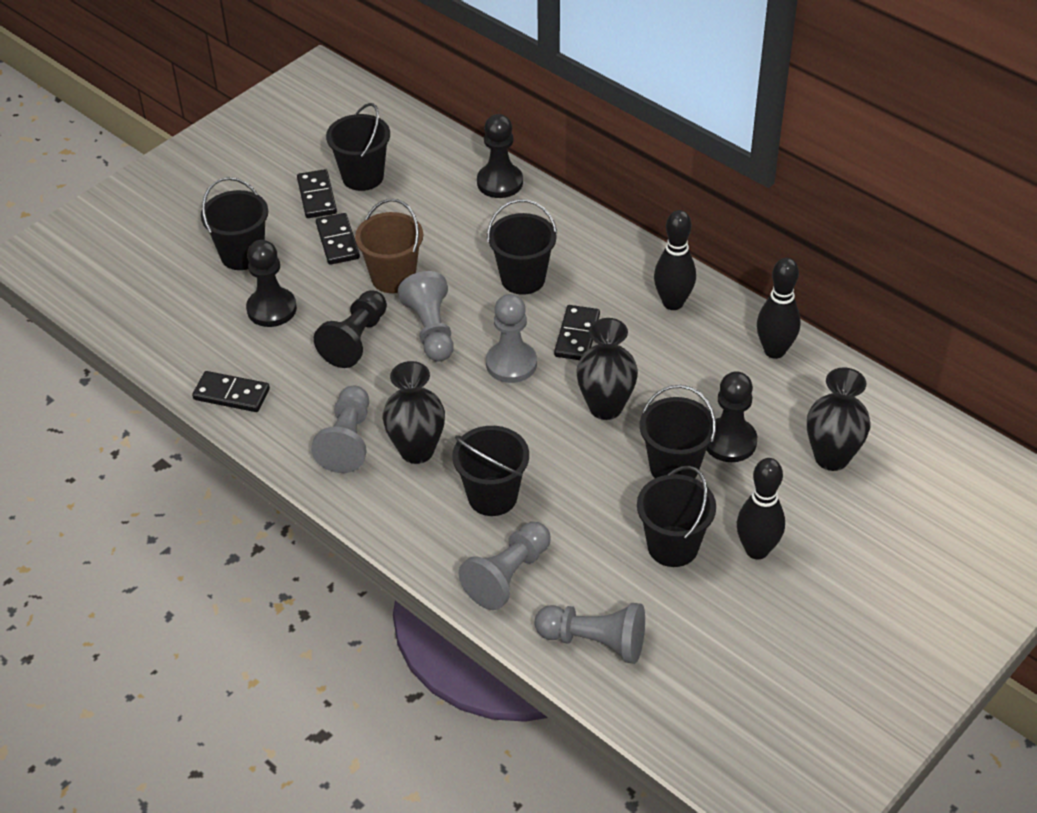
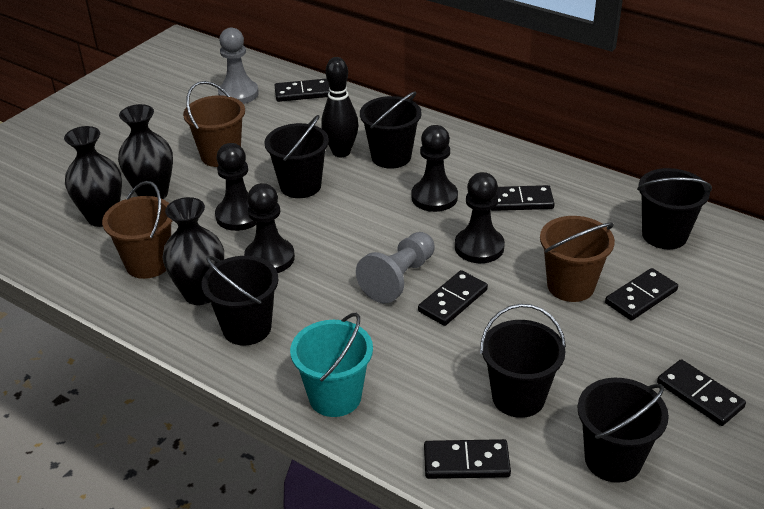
black bowling pin: [654,210,696,310] [737,458,785,560] [757,258,801,359] = 3 -> [321,57,358,157] = 1
black domino: [192,371,270,412] [297,169,337,218] [316,213,360,265] [554,305,600,360] = 4 -> [275,79,329,102] [418,270,488,326] [424,439,511,479] [491,185,555,211] [605,268,678,320] [657,359,746,426] = 6
brown bucket: [355,199,423,293] = 1 -> [102,181,173,279] [183,81,245,167] [540,216,615,302] = 3
grey pawn: [311,386,369,473] [398,271,454,362] [459,522,550,610] [486,294,537,383] [535,603,645,664] = 5 -> [218,28,259,104] [356,232,435,303] = 2
turquoise bucket: none = 0 -> [290,313,373,417] = 1

